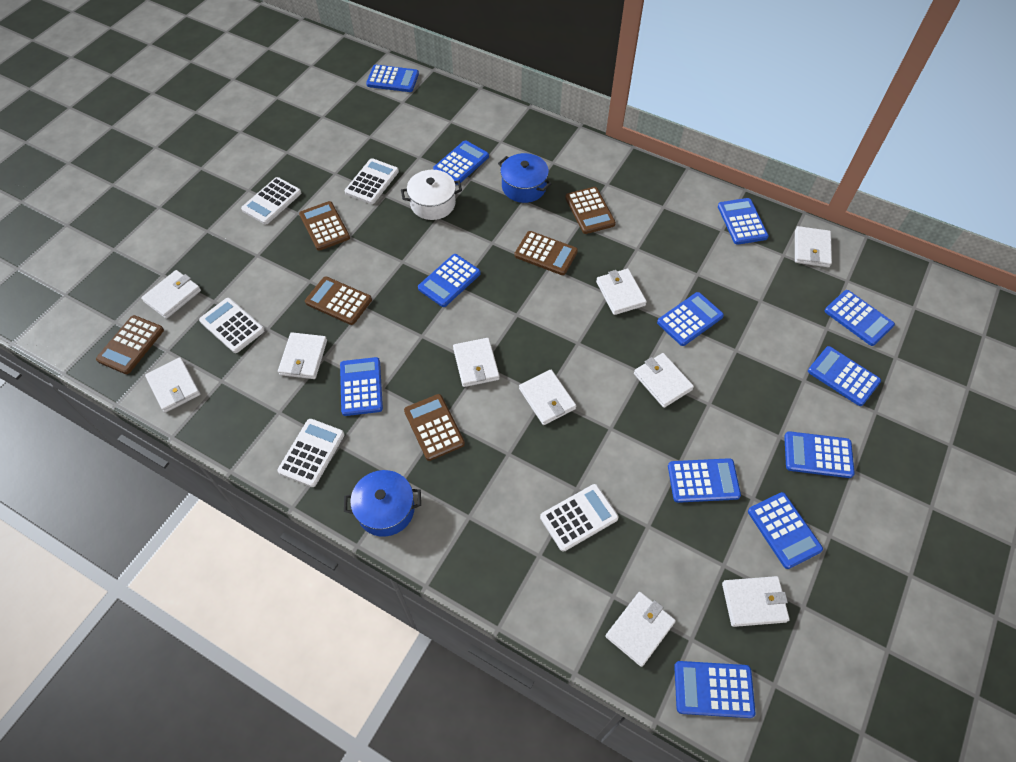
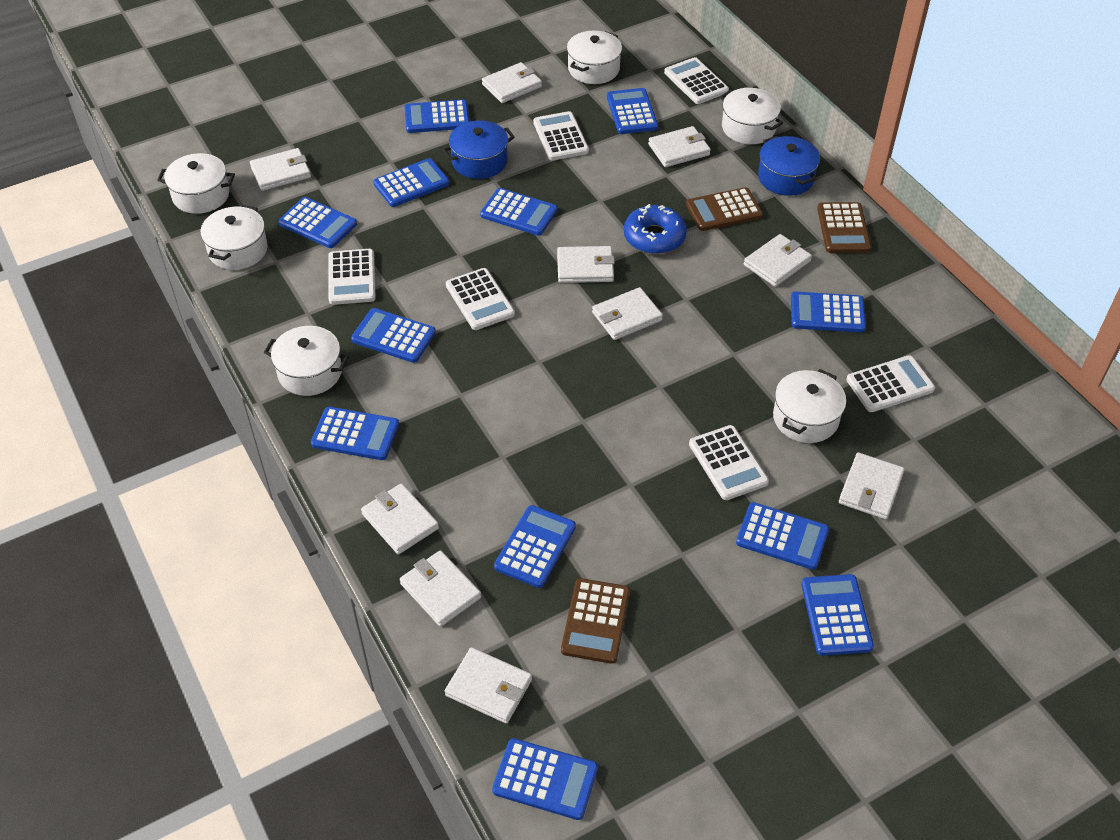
blue donut: none = 0 -> [624,204,687,254] = 1
brown calculator: [96,315,164,374] [299,201,350,251] [305,276,372,325] [404,394,465,461] [514,231,578,275] [565,187,616,234] = 6 -> [561,578,630,664] [686,187,763,231] [817,202,871,253] = 3
white calculator: [199,298,265,353] [241,177,301,225] [277,419,344,487] [345,158,399,204] [540,484,619,552] = 5 -> [328,249,376,305] [446,268,515,330] [533,111,589,161] [664,57,729,104] [689,425,769,500] [846,355,935,412] = 6
white pot: [401,170,462,220] = 1 -> [157,153,235,214] [200,205,268,270] [264,326,349,396] [567,31,622,84] [720,88,783,144] [773,369,846,443] = 6

